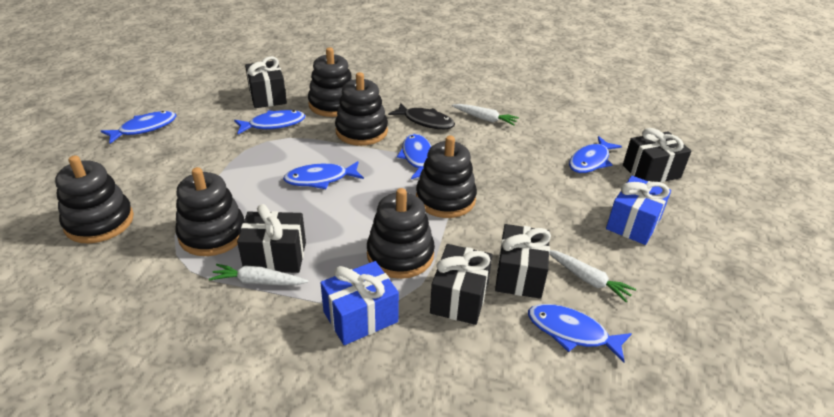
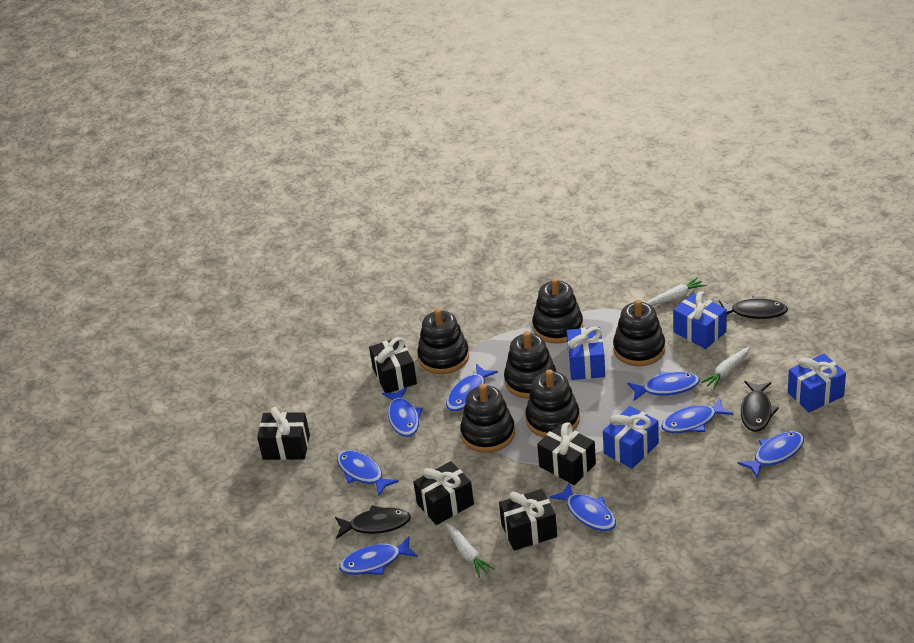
black fish: [388,103,455,129] = 1 -> [335,505,411,539] [719,296,788,319] [741,381,779,432] = 3
blue fish: [101,111,176,144] [234,110,305,134] [283,161,364,189] [397,134,432,179] [528,304,632,363] [569,136,622,173] = 6 -> [337,450,399,496] [339,536,418,575] [382,387,423,437] [446,364,498,411] [549,482,616,531] [627,371,700,401] [661,397,733,433] [737,431,804,478] = 8
blue gift: [320,261,399,345] [606,176,671,245] = 2 -> [567,327,605,380] [603,406,659,469] [673,292,727,349] [788,354,846,412] = 4

